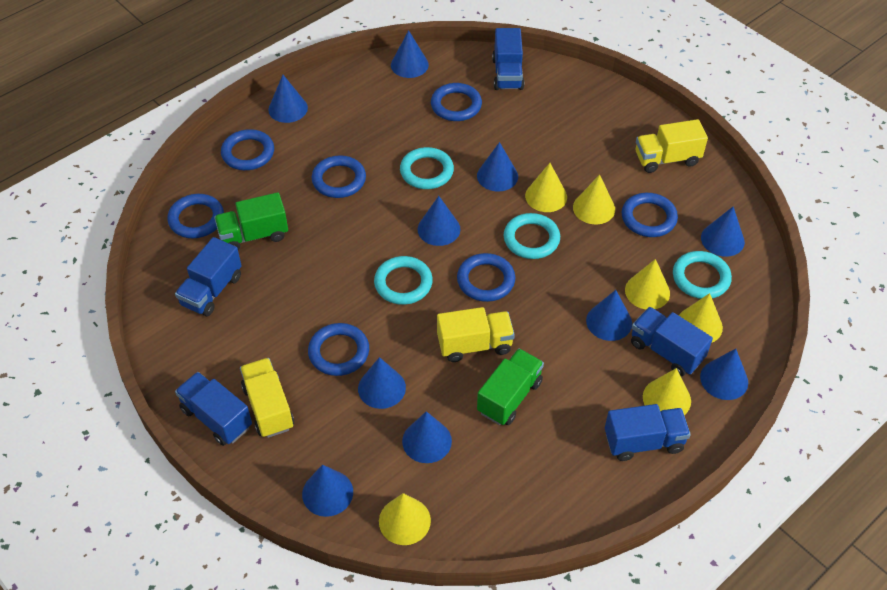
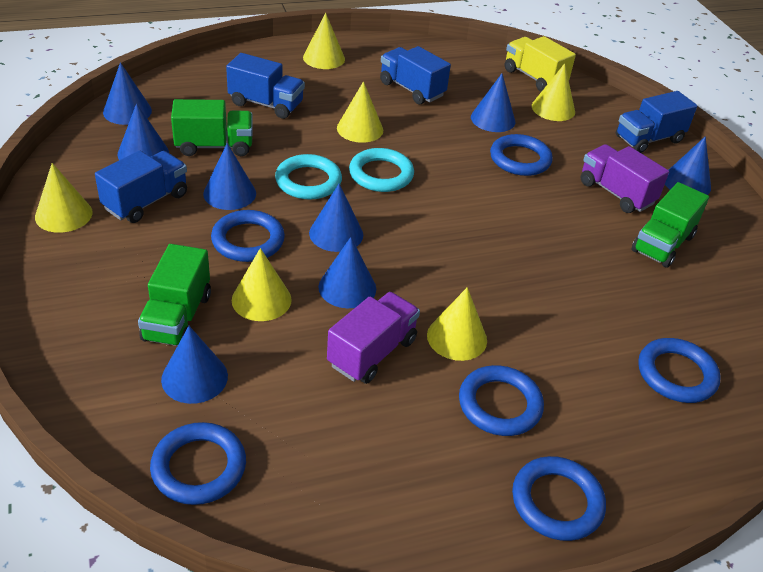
blue cone: [268,75,308,123] [302,465,353,517] [358,357,406,409] [391,30,429,78] [402,411,452,463] [417,196,460,246] [477,142,518,192] [586,290,632,341] [700,349,748,400] [701,206,745,257] = 10 -> [103,62,152,125] [117,103,169,160] [161,326,228,404] [203,143,256,210] [309,184,363,252] [318,237,376,308] [471,74,515,132] [665,136,711,195] = 8
blue ring: [167,194,224,238] [221,129,274,170] [308,323,369,376] [312,155,366,198] [431,83,482,121] [457,253,515,302] [622,193,678,237] = 7 -> [150,422,246,505] [211,210,285,262] [459,365,544,436] [490,134,553,176] [512,456,606,541] [638,338,721,403] = 6
blue truck: [175,237,242,316] [175,372,252,446] [492,28,524,90] [605,404,691,461] [631,307,713,376] = 5 -> [95,150,187,223] [226,53,305,119] [380,46,451,105] [616,91,697,153] = 4
green truck: [214,192,288,250] [477,348,544,425] = 2 -> [138,244,211,346] [171,99,253,156] [632,182,709,268] = 3
purple truck: none = 0 -> [327,292,420,384] [581,144,669,213] = 2
turquoise ring: [374,256,433,305] [400,147,454,189] [504,213,560,259] [673,251,732,299] = 4 -> [275,154,342,200] [349,148,414,192] = 2
yellow truck: [240,358,294,438] [437,307,515,362] [636,119,708,173] = 3 -> [505,36,576,92] = 1

